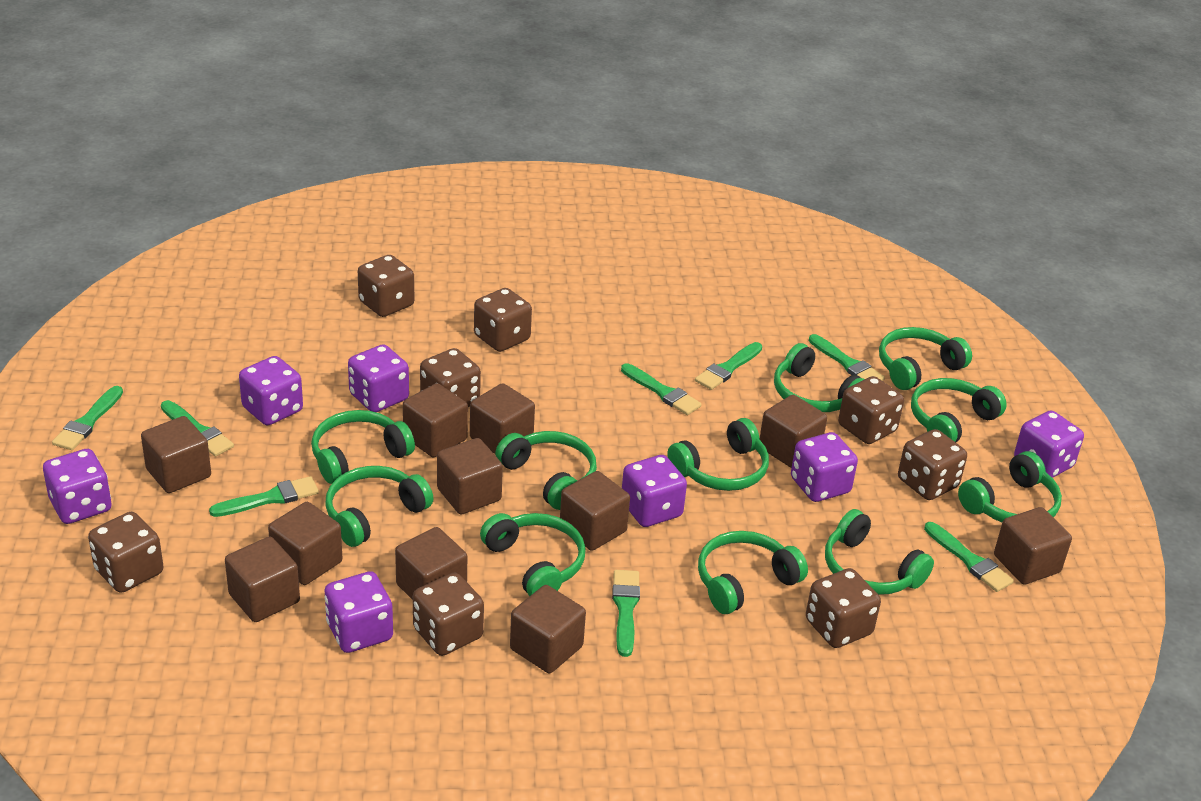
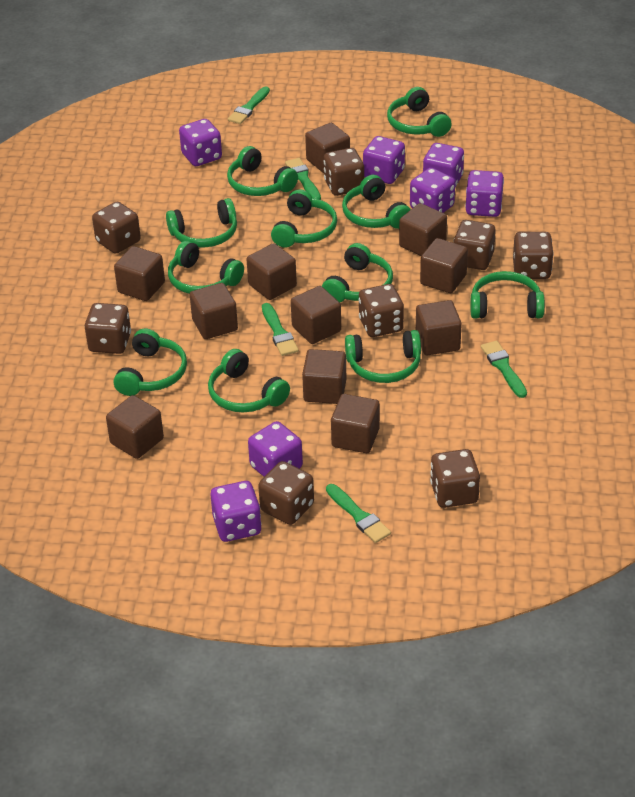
green brush: [52,386,123,450] [161,400,234,456] [209,476,319,517] [612,570,640,657] [621,363,702,415] [695,342,762,390] [809,334,885,381] [924,522,1014,592] = 8 -> [228,86,270,124] [262,303,299,356] [285,158,321,200] [326,484,391,543] [481,341,527,398] = 5

